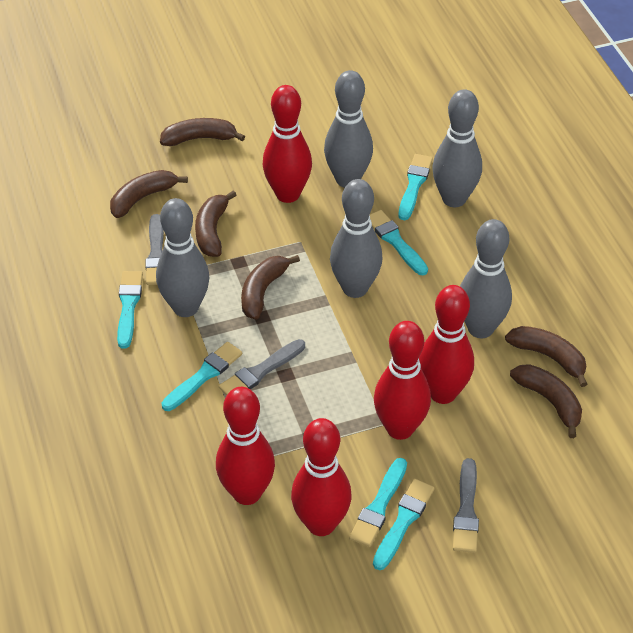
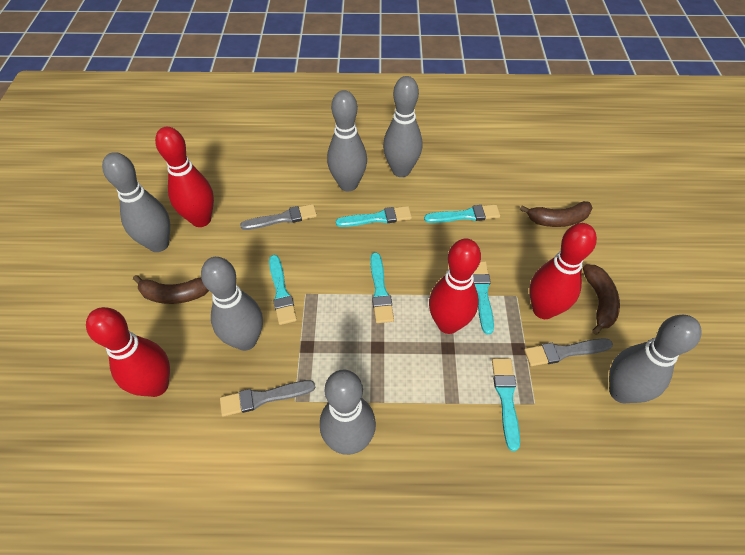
brown banana: [110,170,188,218] [160,118,245,146] [195,191,236,257] [241,255,300,320] [505,326,587,387] [510,364,582,438] = 6 -> [133,275,209,304] [520,201,592,227] [583,265,620,335] = 3
grey bowling pin: [156,198,210,317] [324,70,373,188] [330,179,383,298] [432,89,482,207] [460,219,512,338] = 5 -> [102,152,170,252] [201,257,263,351] [320,369,376,455] [327,90,367,191] [383,76,422,177] [609,315,702,403] = 6
red bowling pin: [216,387,275,505] [263,85,312,203] [291,418,352,536] [374,321,431,440] [419,285,474,404] = 5 -> [86,307,170,397] [155,127,214,227] [429,238,481,334] [529,223,597,319] = 4

